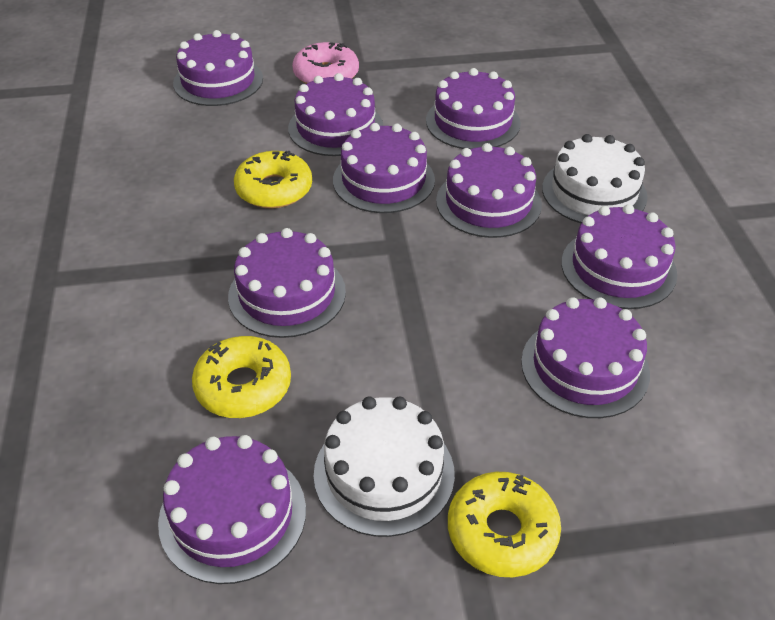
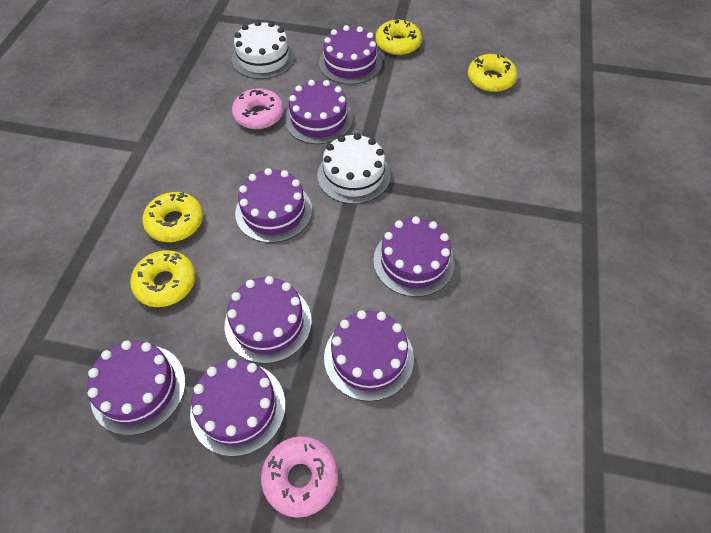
pink donut: [292,42,359,84] = 1 -> [232,89,284,129] [261,436,338,518] = 2
purple cake: [158,435,306,584] [173,30,263,106] [228,228,346,338] [288,73,383,156] [333,123,435,213] [426,68,521,149] [436,143,542,238] [521,297,650,418] [561,204,677,309] = 9 -> [87,341,186,435] [190,359,285,457] [225,276,312,364] [235,168,312,243] [285,80,353,144] [319,25,382,85] [324,310,414,401] [373,216,455,297] = 8
yellow donut: [192,336,291,418] [234,151,312,209] [448,472,561,577] = 3 -> [130,250,195,307] [142,192,203,242] [375,20,422,55] [468,54,517,92] = 4

